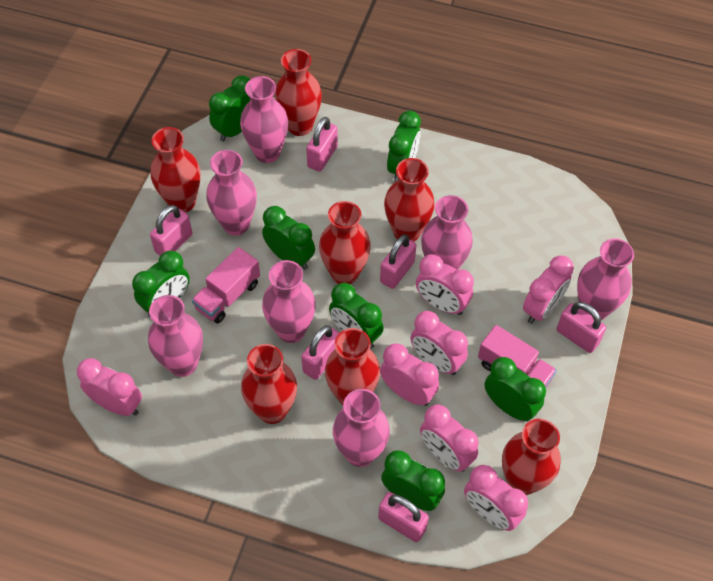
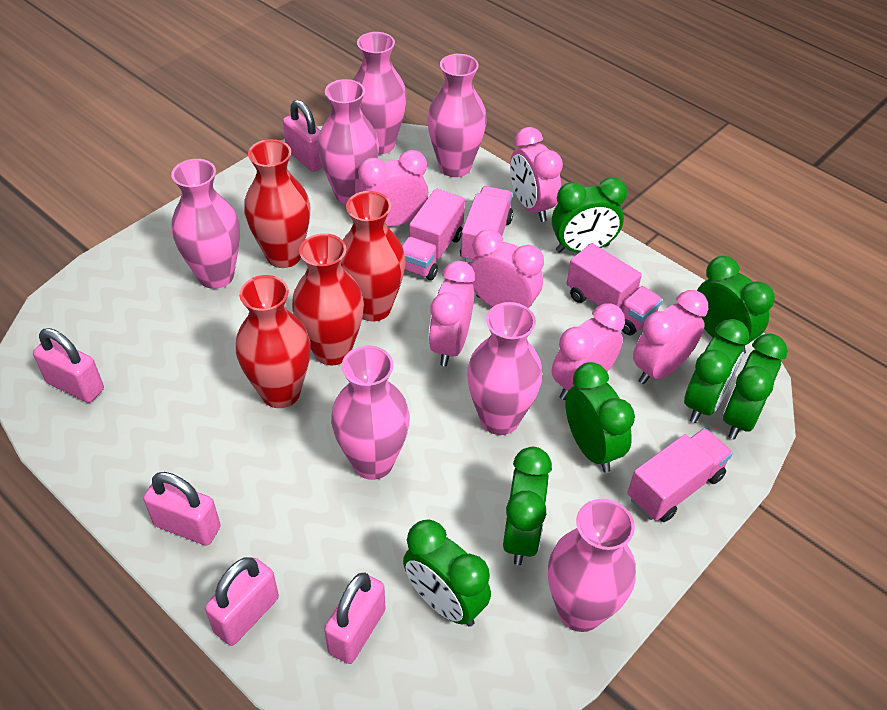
pink clock: [77,358,142,416] [380,343,439,406] [410,311,468,375] [416,254,474,315] [420,404,479,472] [464,465,528,531] [523,255,574,324] = 7 -> [358,150,428,227] [429,261,475,366] [470,230,544,308] [510,127,563,222] [552,304,625,400] [633,290,708,384] = 6
pink padlock: [150,205,192,256] [301,325,339,380] [306,117,338,172] [378,492,429,542] [380,234,416,289] [556,302,606,353] = 6 -> [33,328,104,403] [143,472,221,546] [205,557,279,646] [283,100,323,172] [324,572,385,664] = 5
pink truck: [192,247,260,323] [478,325,557,387] = 2 -> [402,188,465,280] [460,186,513,263] [567,243,663,335] [627,428,733,522] = 4
red vase: [150,127,200,213] [241,344,297,424] [275,49,322,136] [319,201,371,284] [325,328,380,405] [384,158,435,242] [502,419,561,495] = 7 -> [236,275,310,408] [244,139,310,268] [292,233,364,365] [341,191,406,321] = 4

